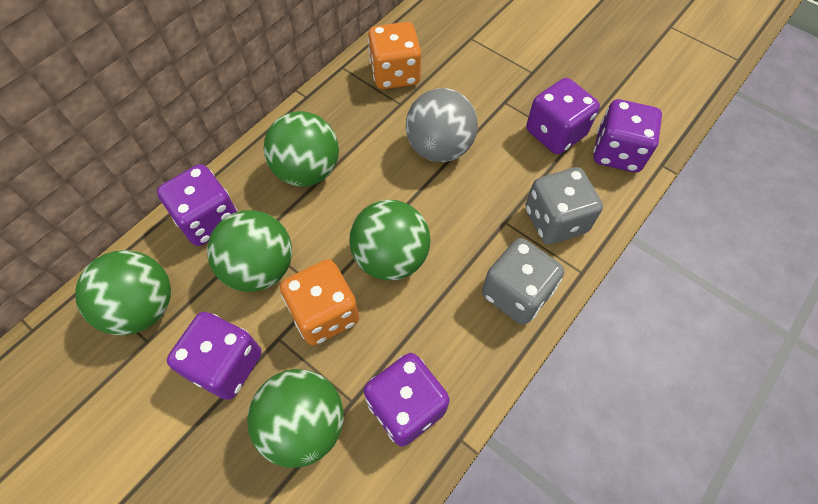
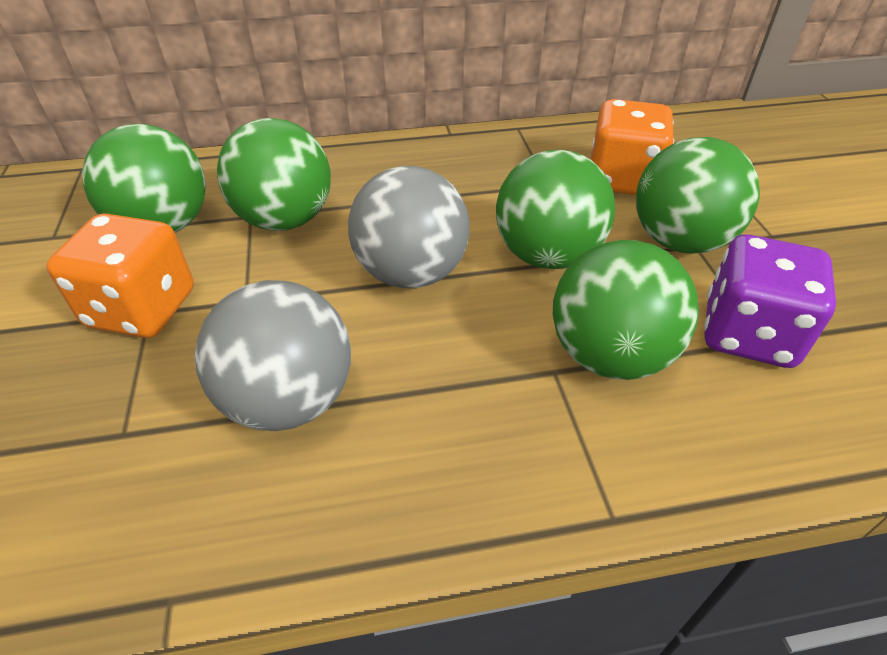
grey ball: [406,88,478,162] = 1 -> [195,280,351,431] [348,166,470,288] = 2
grey dice: [482,238,564,325] [525,167,603,245] = 2 -> none = 0
purple dice: [157,164,238,246] [167,312,262,400] [363,353,450,446] [526,78,600,154] [593,99,662,172] = 5 -> [704,234,836,368] = 1

